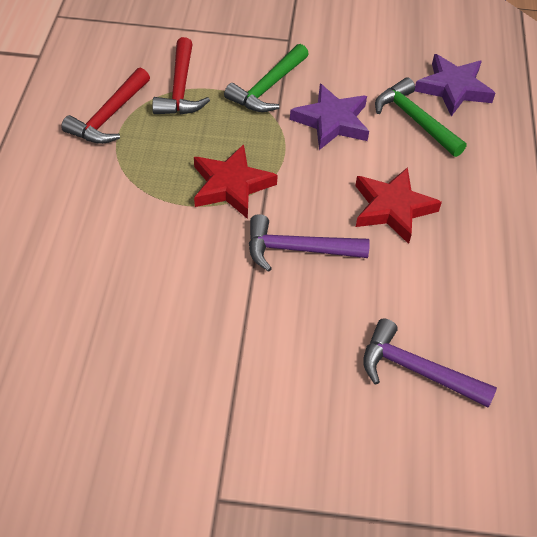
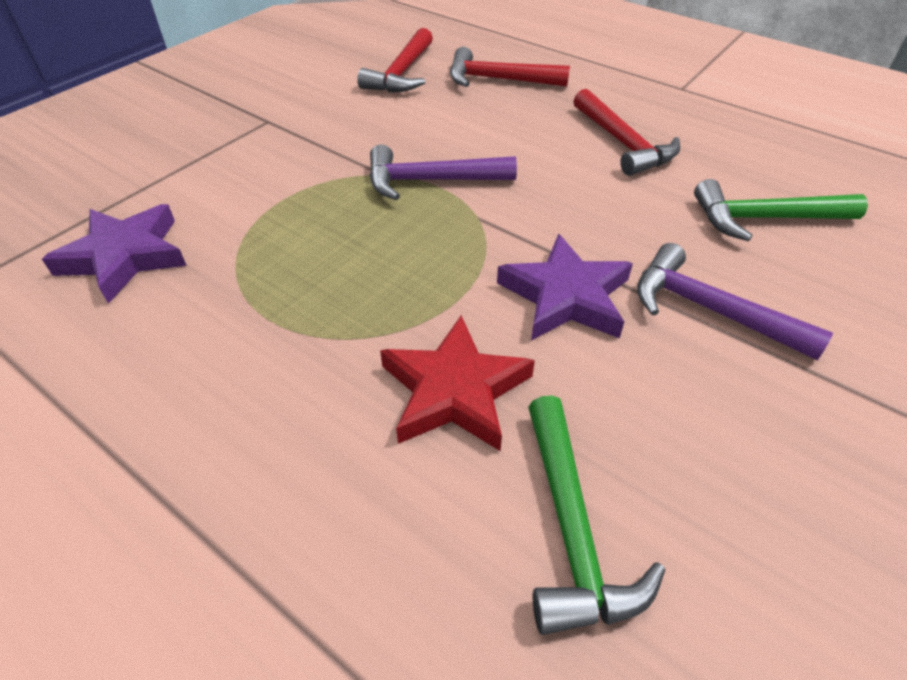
red hammer: [61,68,150,144] [152,37,210,114] = 2 -> [357,28,433,92] [450,47,570,87] [573,89,680,176] = 3
red star: [194,144,278,219] [355,167,442,244] = 2 -> [380,315,535,451] = 1

